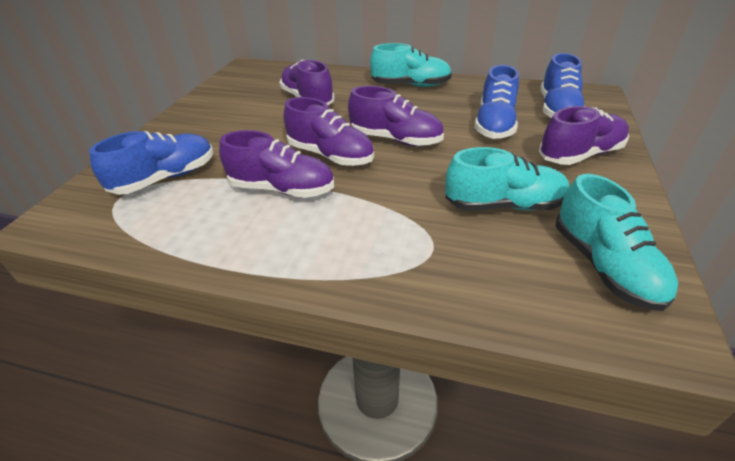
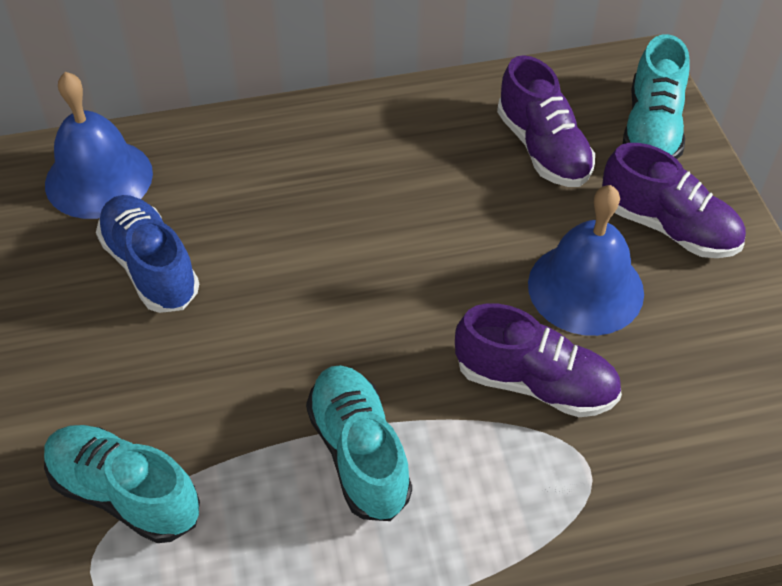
blue bell: none = 0 -> [45,71,153,219] [528,185,644,336] = 2
blue shoe: [89,131,213,195] [474,65,519,139] [541,53,584,118] = 3 -> [96,195,199,313] = 1
purple shoe: [219,130,334,198] [279,60,335,105] [284,97,374,166] [348,86,444,146] [539,106,629,165] = 5 -> [455,303,622,417] [497,55,595,187] [602,143,746,258] = 3

